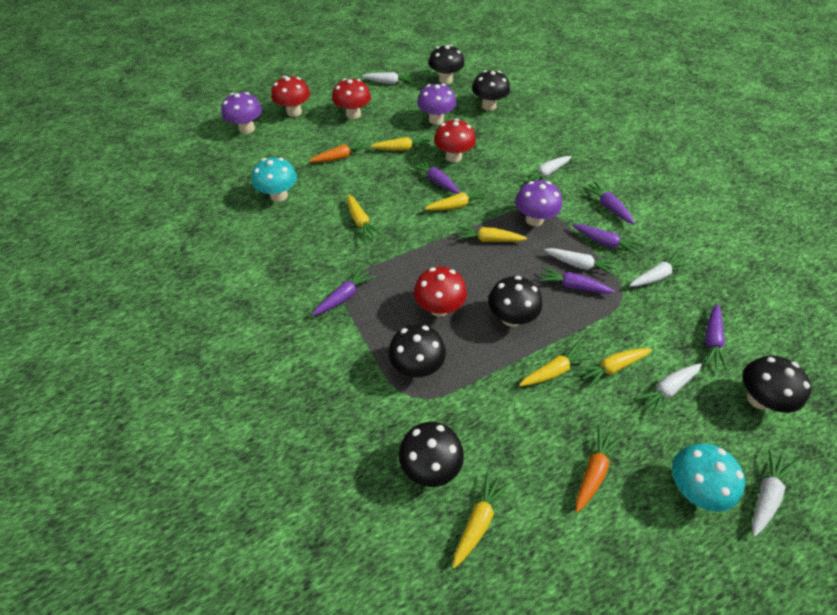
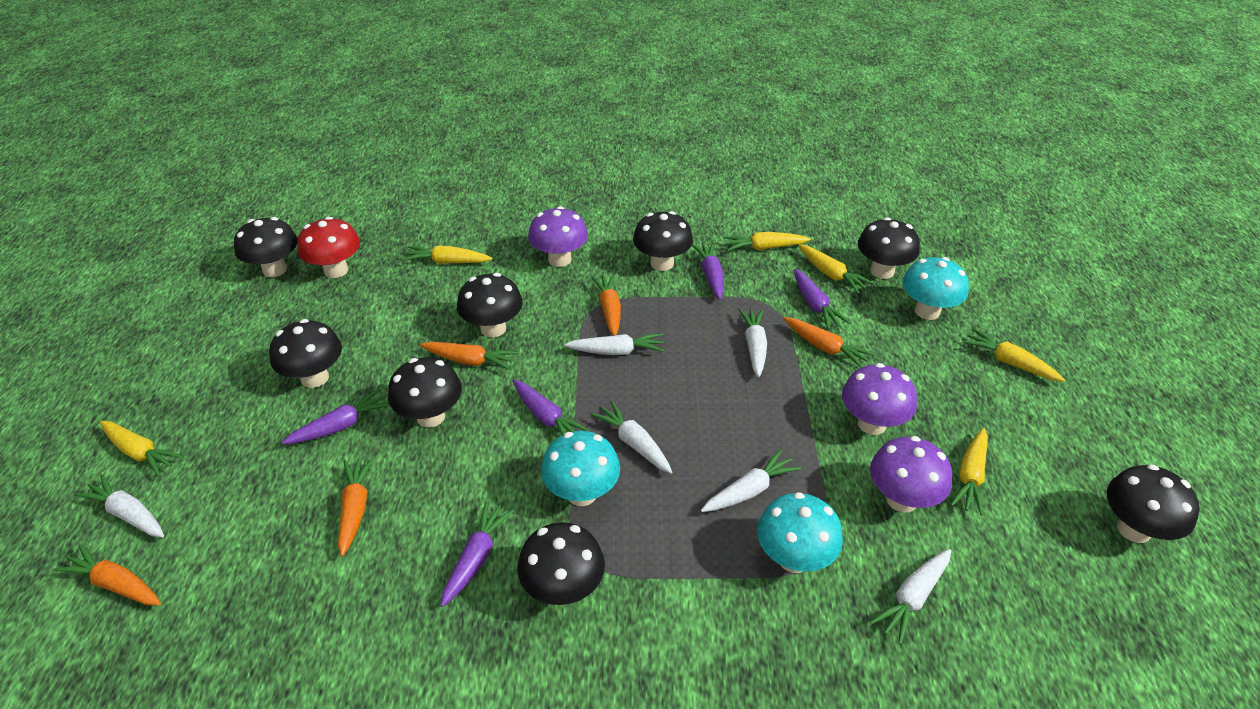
black mushroom: [388,324,446,378] [399,422,464,487] [429,45,465,84] [472,70,510,111] [488,276,542,327] [743,356,811,413] = 6 -> [234,217,298,277] [269,319,342,388] [388,357,462,428] [457,273,523,338] [517,522,605,605] [633,211,693,271] [858,217,920,279] [1107,464,1200,543] = 8
orange carrot: [309,139,369,162] [576,426,622,513] = 2 -> [53,544,161,606] [338,457,374,556] [420,342,518,370] [591,274,621,336] [783,317,875,368] = 5
purple carrot: [312,266,376,316] [410,159,460,194] [538,267,615,294] [573,224,643,256] [582,181,635,224] [704,304,728,371] = 6 -> [282,388,390,444] [440,502,514,607] [513,379,590,435] [692,242,724,300] [794,269,850,329] = 5
red mushroom: [271,76,310,117] [332,79,371,119] [414,267,467,317] [434,119,476,163] = 4 -> [297,217,360,278] = 1
turquoise mushroom: [252,157,297,202] [672,443,745,512] = 2 -> [541,431,620,506] [757,492,843,573] [902,257,969,320] = 3
yellow carrot: [347,194,382,241] [370,136,431,151] [424,187,489,211] [453,471,510,568] [456,226,527,242] [519,341,594,386] [576,348,652,388] = 7 -> [100,421,184,477] [403,246,492,264] [723,232,811,251] [798,244,874,294] [950,428,988,515] [962,328,1065,382] = 6

